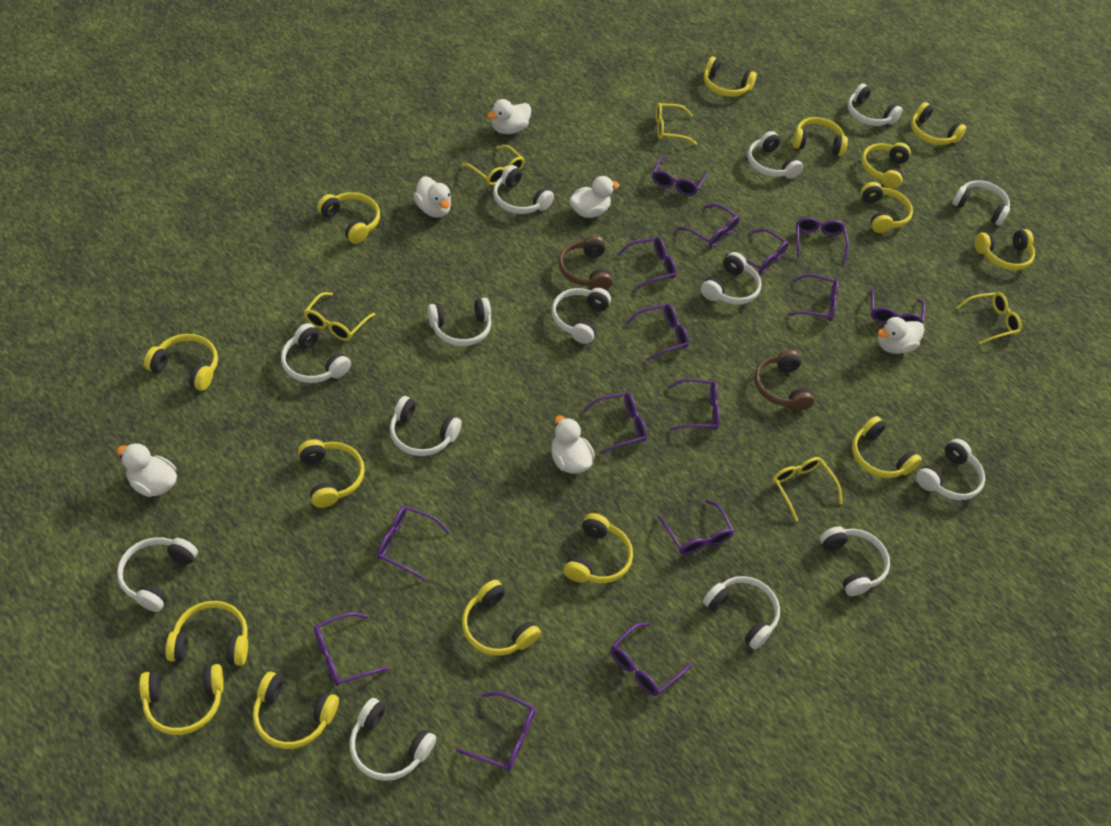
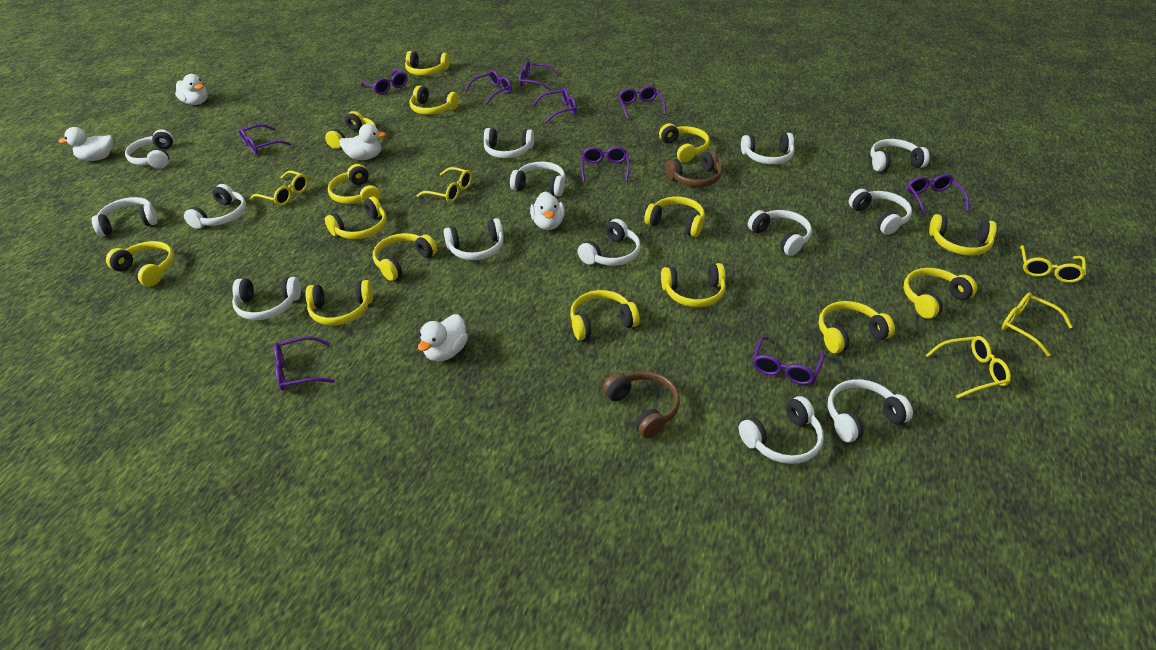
purple glasses: [314,612,390,686] [377,506,450,581] [456,692,535,771] [582,393,647,454] [611,622,691,696] [617,237,676,290] [626,304,689,361] [652,157,707,196] [657,500,734,555] [667,379,720,431] [677,204,740,248] [726,229,789,274] [788,274,839,321] [796,217,849,264] [871,289,925,323] = 15 -> [238,124,291,154] [274,336,335,391] [361,69,408,95] [465,70,512,104] [519,61,559,91] [533,88,577,123] [581,147,630,182] [618,86,666,120] [753,336,825,385] [907,174,969,216] = 10
white duck: [116,443,177,497] [414,176,451,218] [487,99,531,134] [551,416,595,474] [569,176,620,218] [878,317,924,354] = 6 -> [58,127,113,161] [175,74,207,105] [339,124,386,160] [418,314,468,362] [530,191,565,230] = 5

